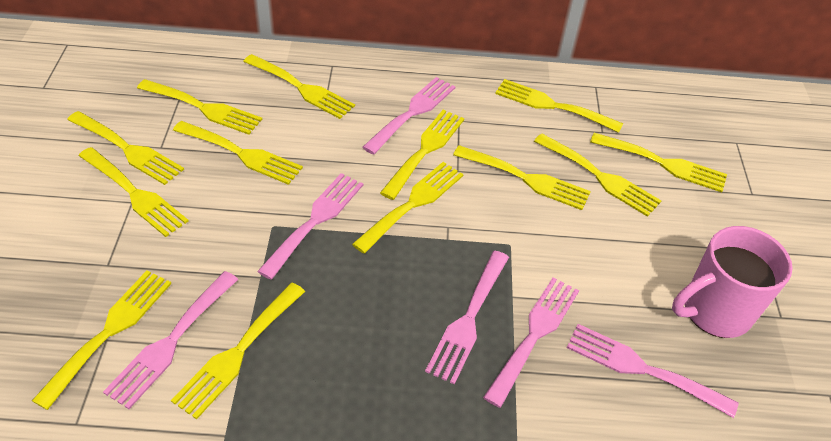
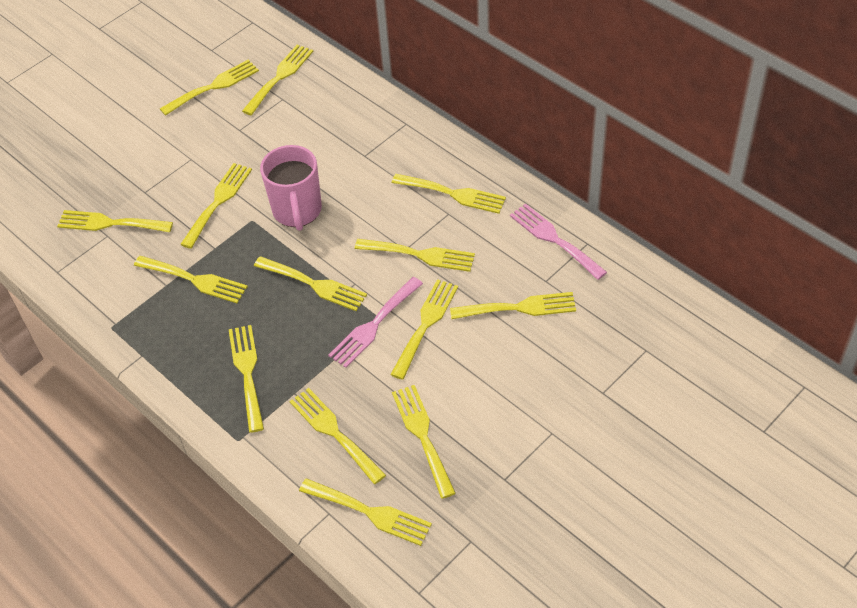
pink fork: [103,271,239,409] [257,173,363,280] [362,77,456,155] [425,251,509,385] [483,277,579,408] [567,324,739,418] = 6 -> [328,277,423,368] [510,203,607,280] = 2
yellow fork: [32,270,171,410] [67,111,184,185] [79,147,189,237] [137,79,262,135] [171,283,305,420] [173,121,303,185] [243,54,355,119] [352,162,464,254] [380,110,464,200] [453,145,591,210] [495,79,623,133] [534,134,661,217] [590,133,727,192] = 13 -> [57,210,173,232] [134,256,248,303] [160,60,259,116] [180,163,252,249] [228,325,264,433] [242,44,313,115] [254,256,367,311] [290,388,386,484] [299,478,432,546] [355,239,475,272] [390,279,458,380] [392,174,506,214] [392,385,456,499] [450,292,576,319] = 14

